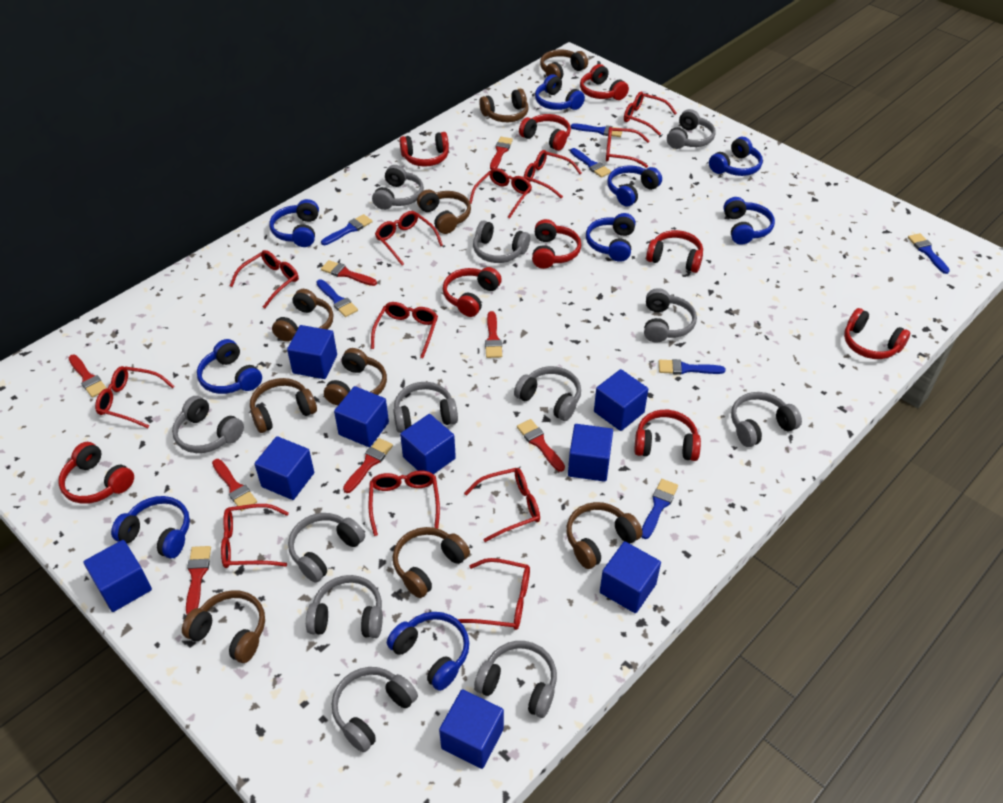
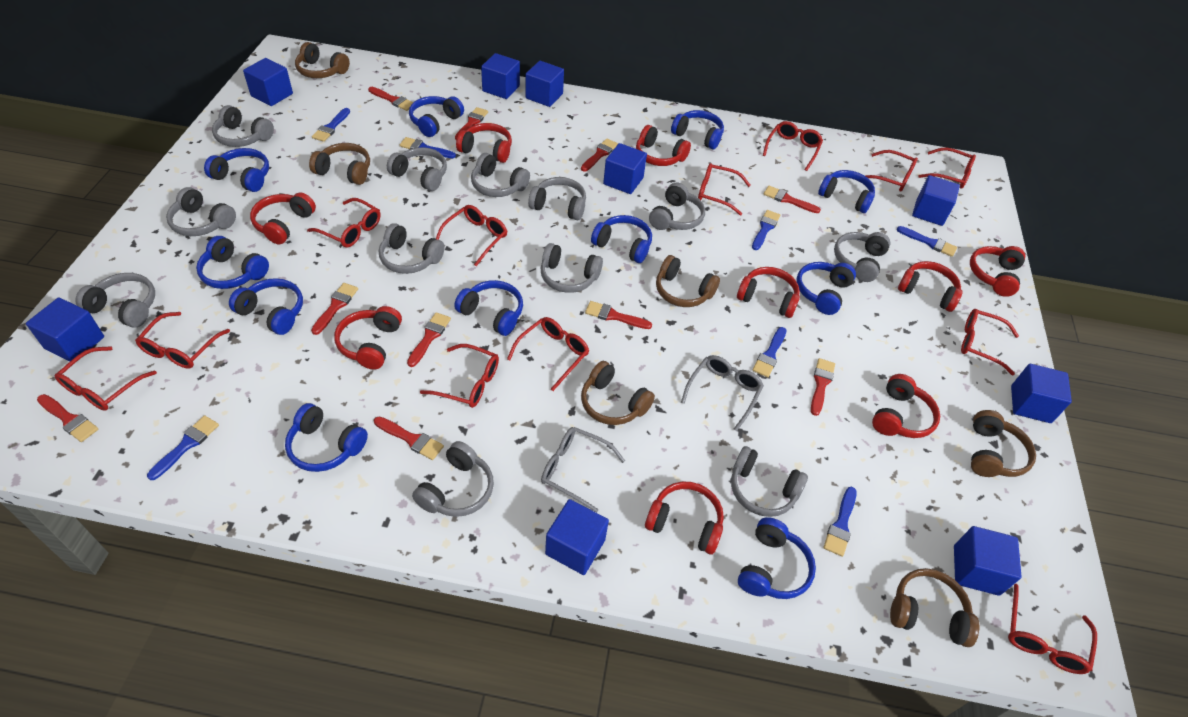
blue headphones: [111,496,190,559] [197,339,262,394] [270,199,319,247] [387,612,469,691] [535,74,585,110] [586,213,635,262] [607,165,662,207] [709,137,763,176] [723,197,775,245] = 9 -> [196,236,269,289] [204,148,269,192] [229,278,303,335] [285,403,368,472] [409,96,464,137] [454,280,523,336] [591,215,652,263] [671,110,724,150] [738,517,816,599] [796,262,856,315] [818,170,875,213] = 11
brown headphones: [182,590,265,663] [250,378,317,433] [272,289,333,342] [324,348,387,405] [393,527,470,598] [417,190,471,234] [479,89,528,122] [540,49,588,79] [566,502,643,569] = 9 -> [295,42,350,78] [309,143,370,185] [581,361,655,425] [656,255,720,307] [890,568,979,647] [971,410,1036,477] = 6
grey glasses: none = 0 -> [541,427,625,513] [681,355,764,431] = 2
red brush: [69,355,107,398] [186,546,211,615] [212,459,257,511] [321,260,377,286] [343,438,393,493] [485,311,502,358] [490,137,513,170] [517,419,565,472] = 8 -> [37,394,98,442] [311,283,358,335] [368,87,413,111] [374,417,444,460] [407,312,451,367] [455,107,488,140] [581,139,618,172] [585,301,652,329] [763,186,821,213] [811,358,835,416] = 10

